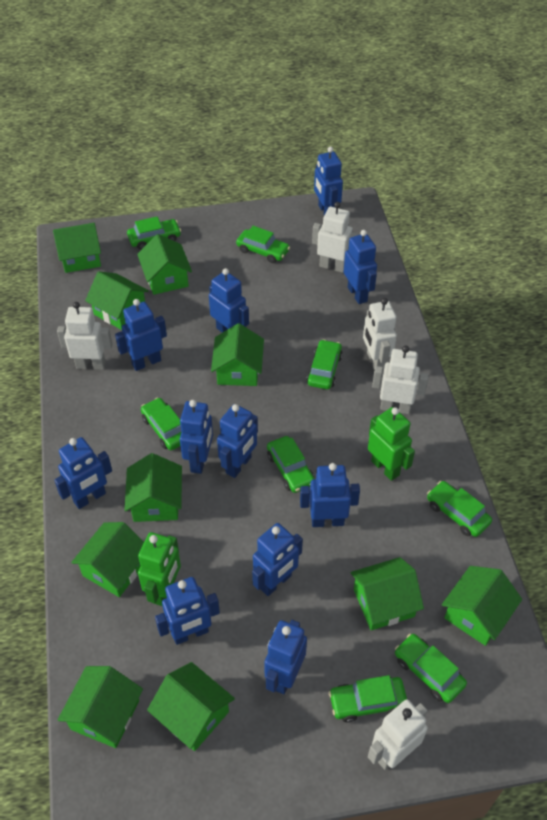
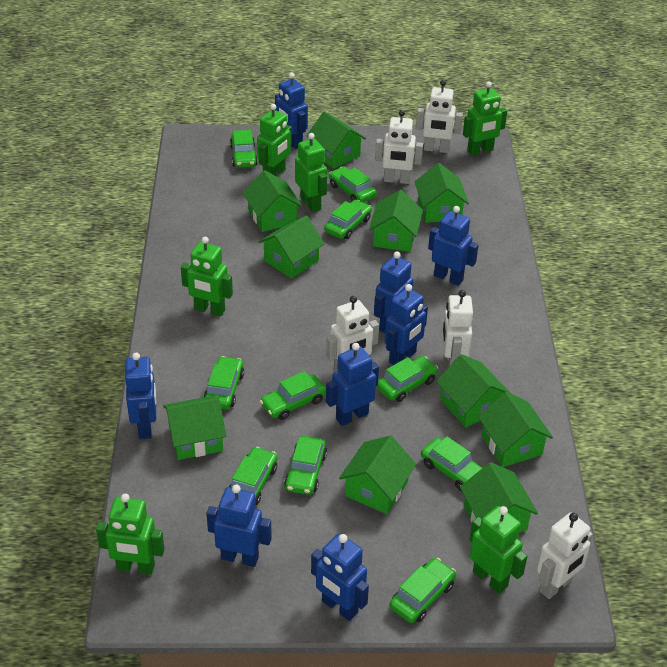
blue robot: [54,437,112,509] [115,299,167,371] [155,577,220,645] [180,400,213,474] [209,268,249,333] [217,404,258,478] [252,523,303,596] [264,620,307,694] [300,463,360,527] [314,146,343,215] [344,230,377,304] = 11 -> [125,353,156,439] [206,485,272,567] [275,73,308,149] [311,533,369,621] [326,343,379,426] [374,251,414,333] [385,284,428,365] [428,206,478,286] = 8
green car: [127,216,181,250] [141,398,181,450] [236,226,290,263] [267,436,315,493] [307,339,343,389] [329,675,407,723] [395,634,467,703] [427,481,492,537] = 8 -> [204,356,244,409] [229,447,277,505] [230,130,258,168] [260,371,326,420] [284,436,327,495] [324,200,372,239] [329,166,377,203] [376,356,438,402] [389,558,456,623] [421,436,482,492] = 10
green robot: [138,532,181,606] [368,407,415,481] = 2 -> [96,493,165,575] [181,237,233,317] [257,104,292,176] [295,133,327,212] [463,82,507,156] [469,506,528,594] = 6

